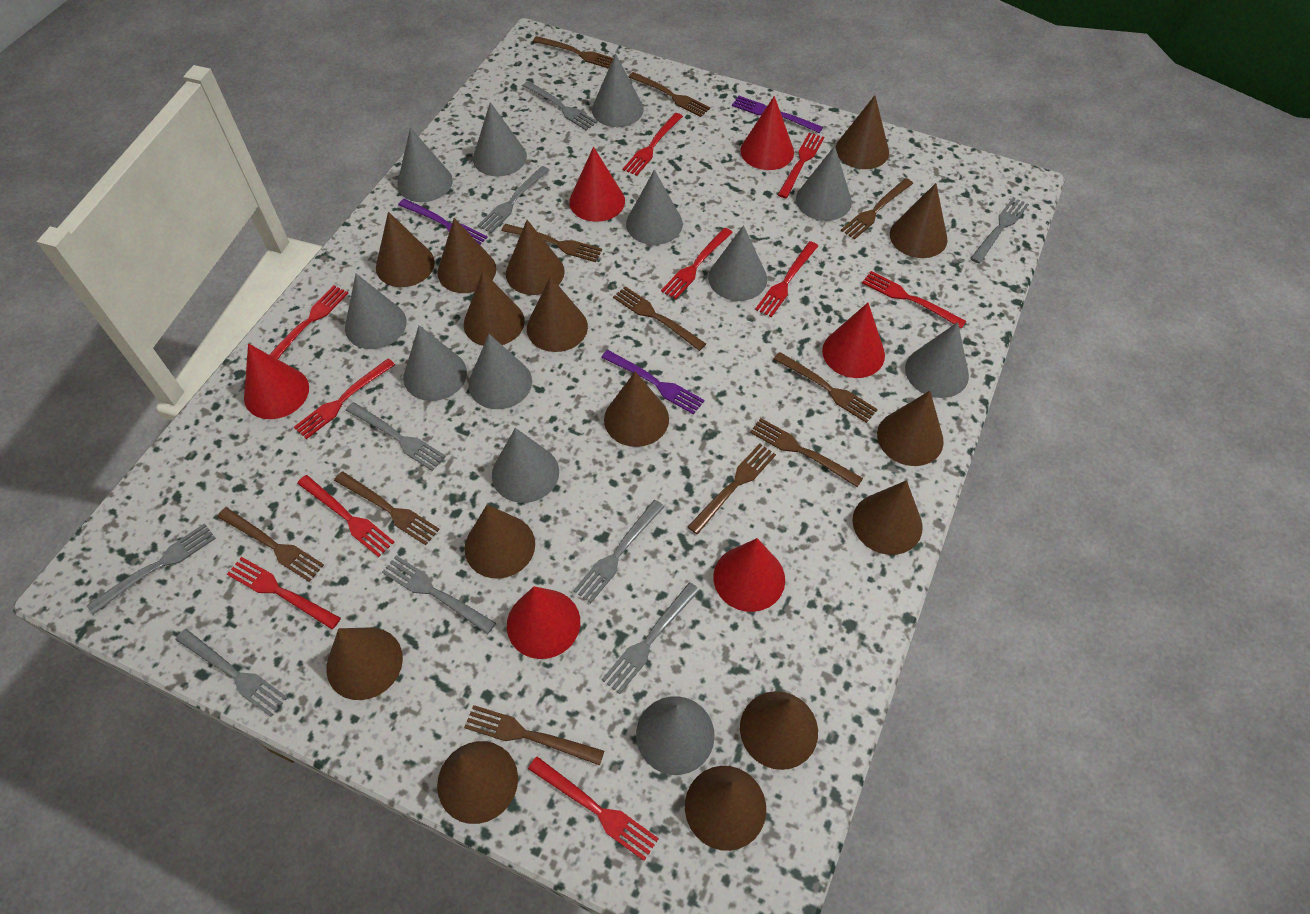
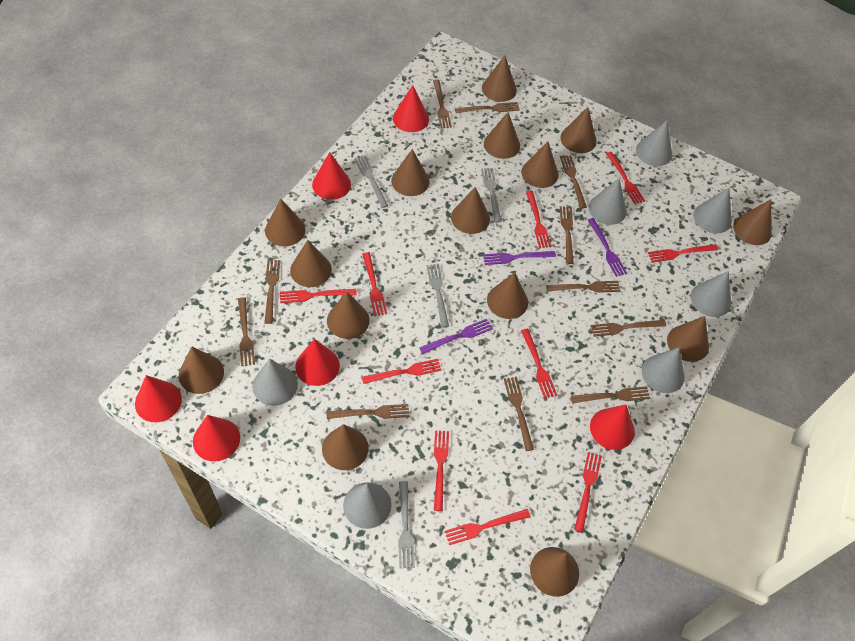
grey cone: [345,274,407,349] [397,127,453,202] [403,325,467,401] [468,334,532,409] [473,102,527,177] [492,428,559,503] [592,53,644,127] [626,170,683,245] [636,696,715,775] [708,225,767,301] [796,146,852,221] [905,322,969,398] = 12 -> [252,359,298,406] [343,482,391,529] [589,178,627,225] [636,120,672,166] [642,347,685,393] [691,271,731,317] [694,188,732,233] = 7
grey fork: [87,523,216,614] [175,629,288,717] [346,402,446,471] [382,555,496,634] [478,166,550,233] [523,81,598,131] [573,500,665,603] [602,582,700,694] [970,197,1029,264] = 9 -> [354,156,388,208] [398,481,415,568] [427,264,449,328] [481,168,502,223] = 4

